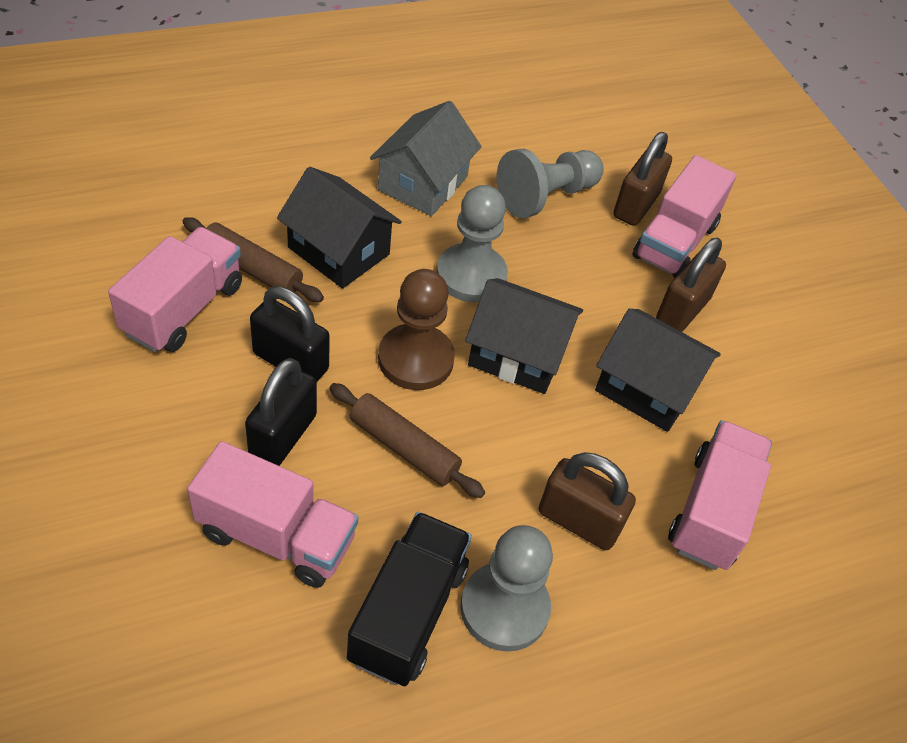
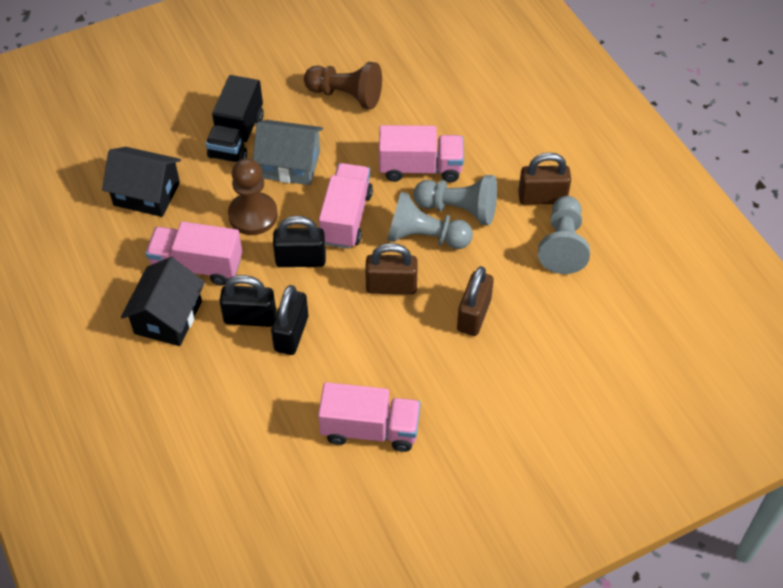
black house: [277,167,402,288] [465,278,583,394] [595,309,721,432] = 3 -> [102,147,181,217] [121,257,205,346] = 2
black padlock: [245,358,317,466] [250,286,330,382] = 2 -> [219,275,276,327] [271,285,308,355] [273,216,326,267] = 3
brown pawn: [378,269,455,390] = 1 -> [228,158,278,235] [304,62,382,109] = 2
brown rolling pin: [182,217,324,302] [329,383,485,498] = 2 -> none = 0

